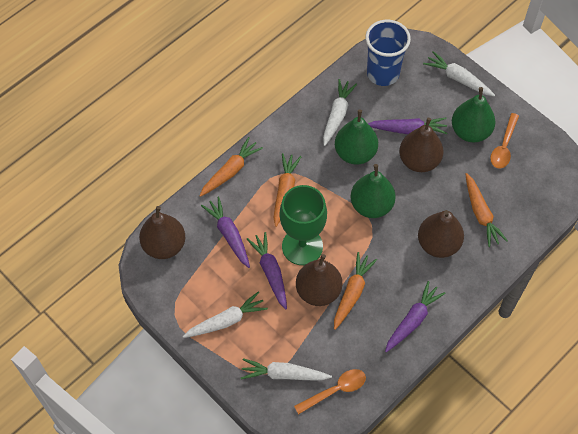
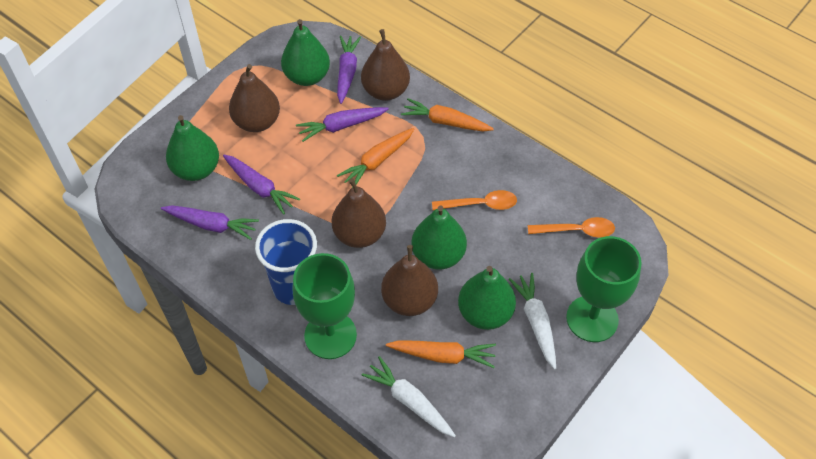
green goblet: [280,185,327,265] = 1 -> [293,253,357,359] [566,236,642,342] = 2
green pear: [335,110,378,165] [351,164,396,218] [452,87,495,142] = 3 -> [166,115,219,181] [281,19,330,86] [411,205,467,269] [458,266,516,330] = 4
orange carrot: [199,137,263,197] [273,153,302,227] [334,252,377,330] [465,173,508,247] = 4 -> [337,128,414,188] [386,340,496,368] [401,98,494,132] = 3
white carrot: [183,292,268,338] [241,358,332,380] [323,79,357,146] [423,51,495,96] = 4 -> [362,356,456,437] [509,273,556,370] = 2

